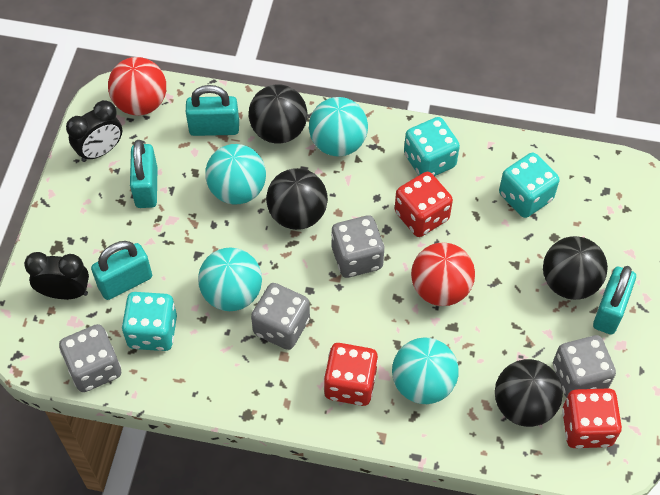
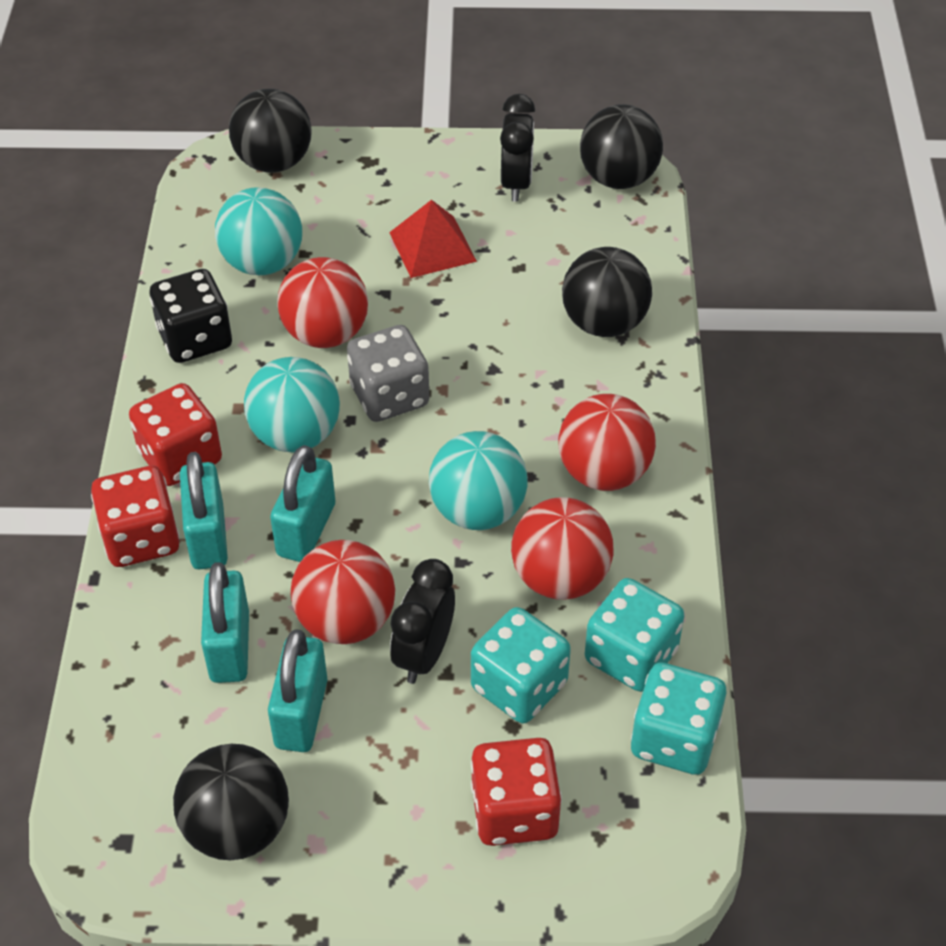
black dice: none = 0 -> [150,269,232,363] = 1
grey dice: [59,324,121,392] [251,283,310,350] [331,215,385,278] [553,335,616,398] = 4 -> [347,325,429,422] = 1
red ball: [108,57,166,116] [411,242,475,306] = 2 -> [277,257,368,348] [291,540,395,644] [511,497,613,600] [558,394,656,491] = 4
red pyramid: none = 0 -> [389,200,477,278] = 1
turquoise ball: [198,247,262,311] [205,144,266,204] [309,97,368,157] [392,337,458,404] = 4 -> [215,187,302,275] [244,357,340,452] [429,431,528,530] = 3

